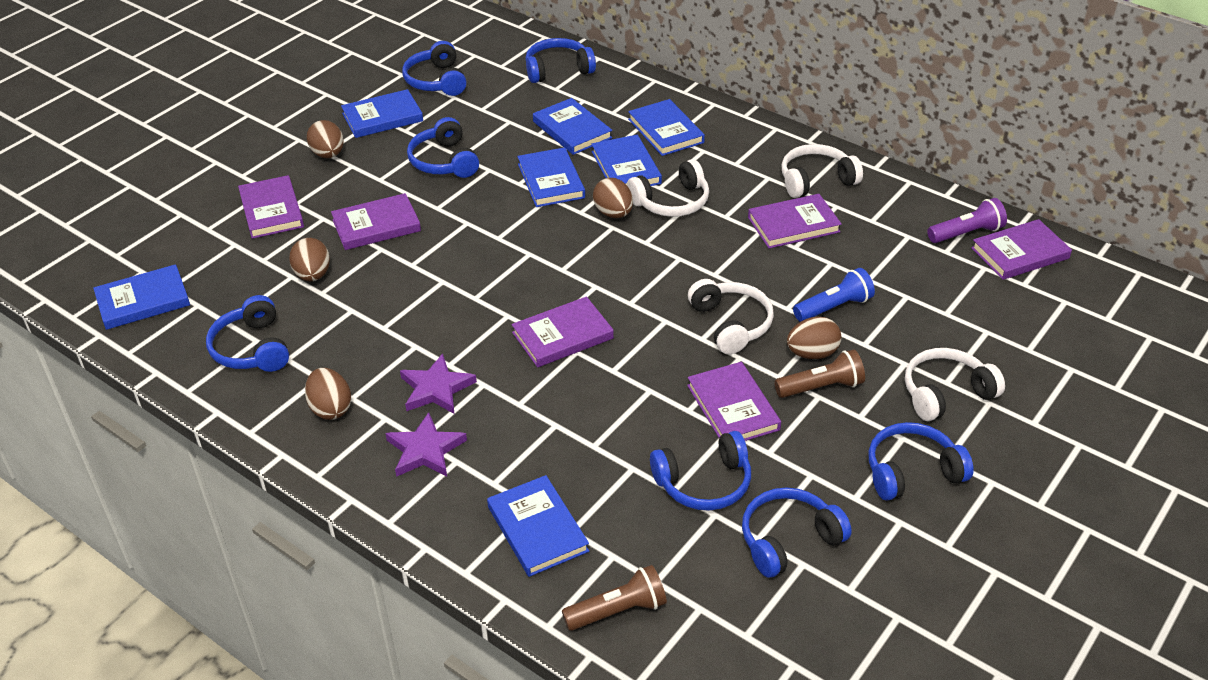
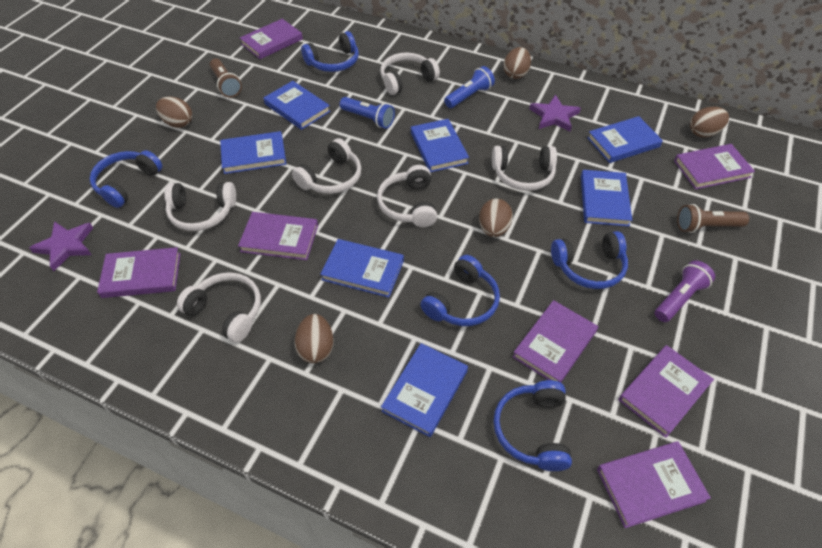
blue flashlight: [793,268,875,322] = 1 -> [340,97,395,129] [444,66,495,108] = 2
blue headphones: [206,295,289,372] [402,41,467,96] [407,117,479,178] [525,38,596,83] [650,431,751,511] [742,487,852,578] [868,422,974,501] = 7 -> [90,150,162,208] [301,31,359,72] [420,255,500,326] [493,380,572,471] [551,231,628,289] = 5
purple book: [238,175,304,239] [331,193,421,250] [512,296,614,367] [687,362,781,441] [748,194,842,248] [971,219,1072,280] = 6 -> [97,247,181,298] [238,212,318,260] [240,19,303,59] [513,300,598,383] [597,441,711,528] [618,345,714,438] [674,144,755,190] = 7
white headphones: [627,159,709,217] [688,279,774,354] [781,144,863,198] [905,348,1005,421] = 4 -> [165,182,236,231] [177,272,261,343] [292,138,361,194] [377,165,437,227] [380,52,440,95] [492,146,557,191] = 6

